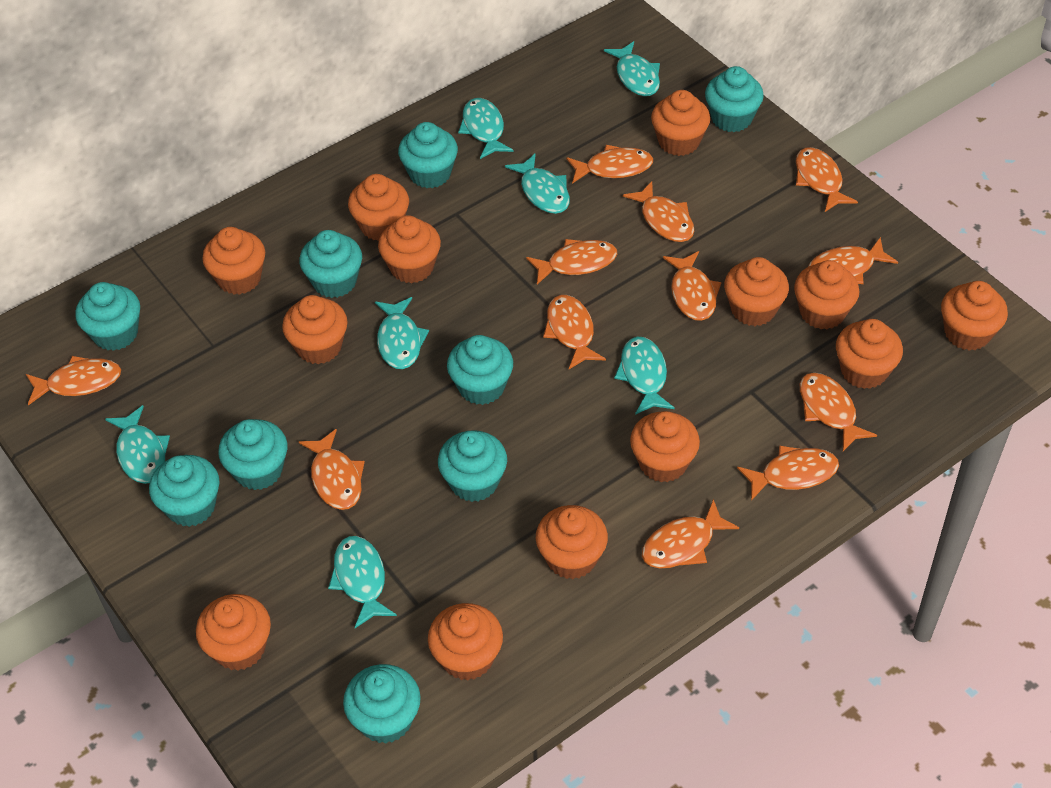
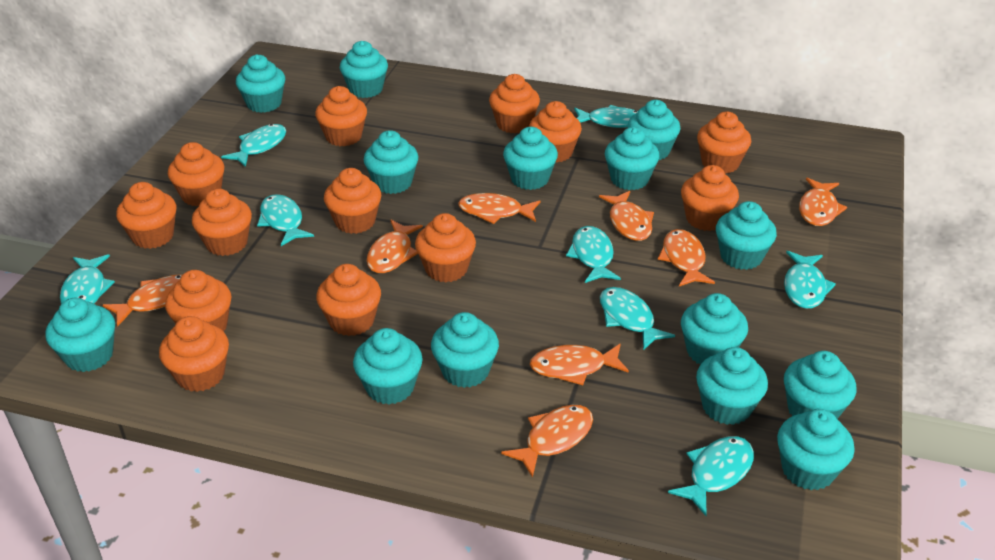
orange fish: [26,356,121,405] [299,429,365,510] [526,239,617,285] [543,295,606,369] [566,145,653,184] [623,181,694,242] [642,499,739,569] [663,251,722,321] [737,445,839,501] [796,147,858,212] [800,373,877,451] [808,237,898,284] = 12 -> [103,274,183,327] [367,220,423,273] [458,193,540,224] [501,405,593,478] [530,344,629,385] [599,191,654,241] [658,229,715,286] [799,178,847,226] = 8
turquoise cupcake: [75,282,140,351] [149,455,220,527] [218,419,287,490] [299,230,362,298] [343,664,421,744] [398,122,458,188] [438,430,507,502] [447,335,513,405] [705,66,764,132] = 9 -> [45,298,115,372] [236,54,285,113] [340,41,388,98] [353,328,422,404] [364,130,419,194] [431,312,499,388] [503,127,558,190] [605,127,659,190] [628,100,681,160] [681,293,748,364] [696,347,768,425] [716,201,777,270] [777,409,855,490] [784,351,856,419] = 14
turquoise fish: [105,405,170,484] [328,536,397,628] [375,297,429,369] [458,98,514,159] [505,153,570,214] [604,41,660,96] [614,337,675,415] = 7 -> [60,254,115,304] [221,124,286,167] [257,194,314,246] [566,226,621,283] [574,105,638,128] [600,287,675,351] [668,436,754,516] [784,251,836,309] = 8

